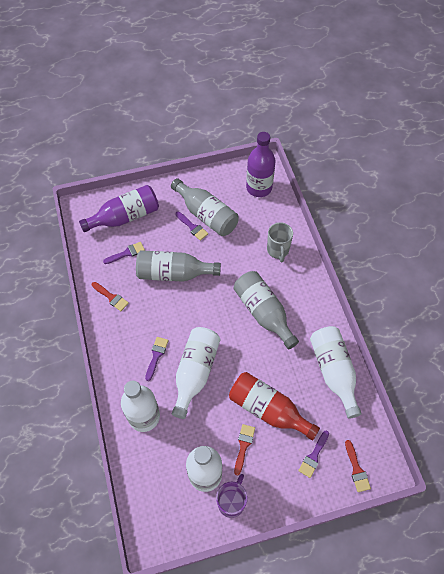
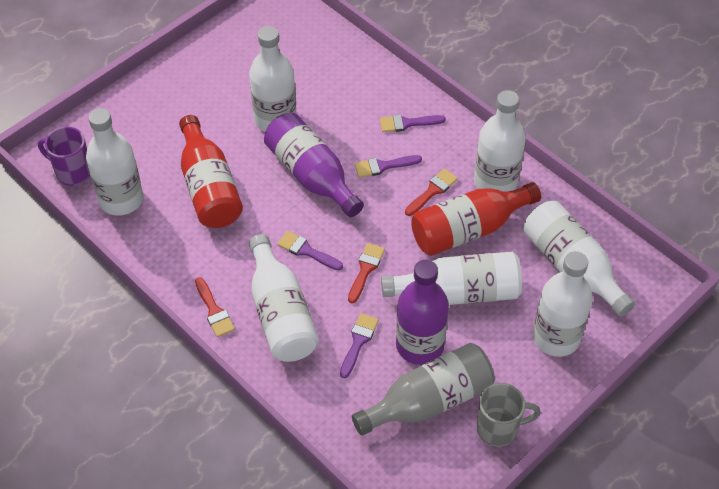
grey bottle: [136,250,221,282] [171,178,239,236] [234,271,299,349] = 3 -> [352,343,495,436] = 1
red bottle: [229,372,320,441] = 1 -> [179,115,243,228] [411,182,541,256] = 2
white bottle: [121,381,160,432] [172,327,220,419] [186,446,222,492] [310,326,362,419] = 4 -> [86,108,143,216] [249,26,297,132] [249,234,319,362] [381,252,522,305] [474,90,526,192] [523,201,635,317] [533,251,593,357] = 7

